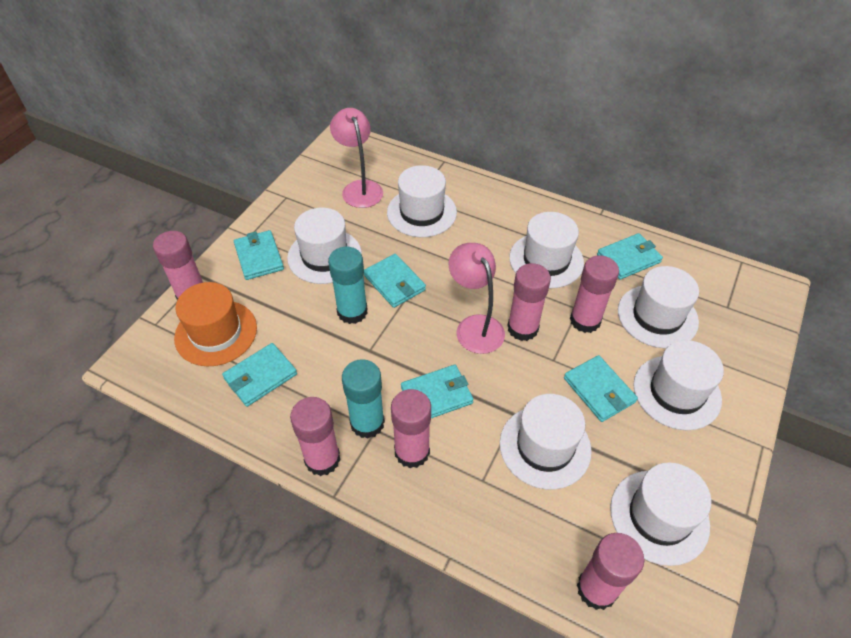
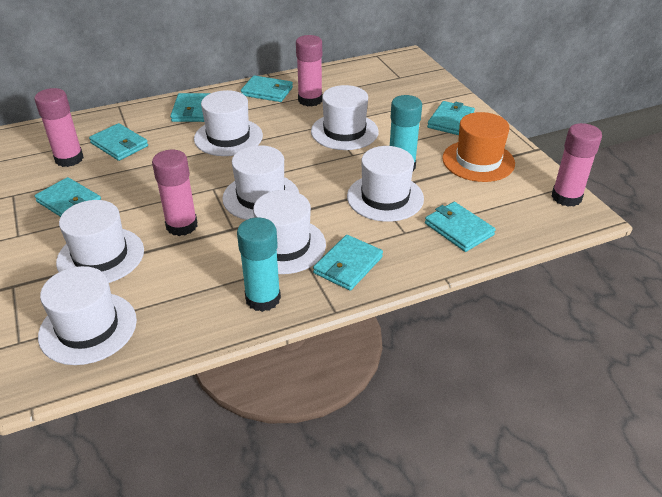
pink glue stick: [153,231,203,300] [290,397,340,476] [391,389,431,468] [507,263,551,341] [570,255,619,333] [577,533,644,610] = 6 -> [35,88,84,167] [152,150,198,236] [296,35,322,106] [551,123,602,207] = 4
pink lamp: [330,108,383,208] [448,243,505,354] = 2 -> none = 0
turquoise wallet: [222,343,297,407] [234,230,284,280] [364,254,426,308] [401,365,474,418] [564,355,638,422] [597,233,663,280] = 6 -> [35,177,101,217] [89,123,148,161] [170,93,210,122] [241,75,293,102] [313,235,383,291] [425,202,496,252] [427,101,475,135] = 7

